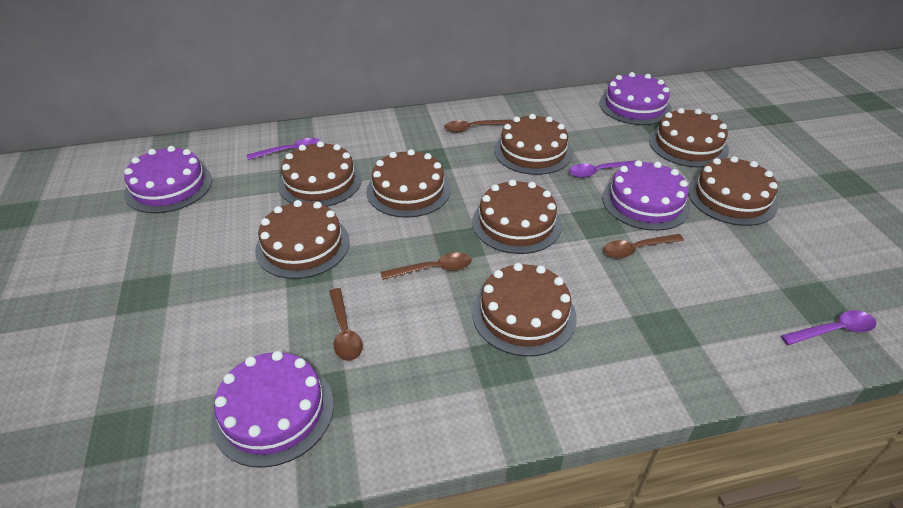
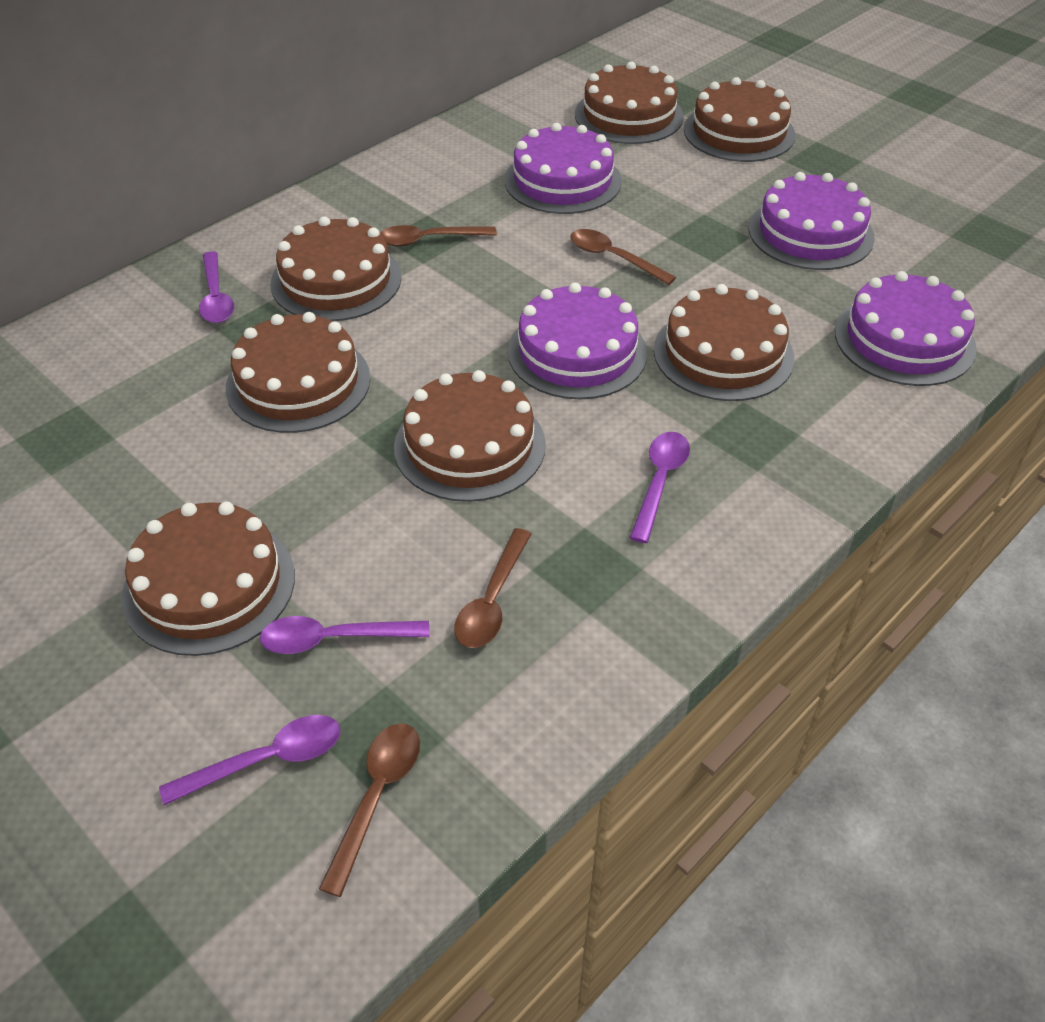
brown cake: [255,200,350,279] [278,141,362,207] [366,149,451,218] [472,179,562,254] [472,263,577,356] [494,114,572,175] [649,108,729,168] [688,156,778,226] = 8 -> [122,502,295,656] [226,312,371,433] [270,216,401,321] [394,370,546,502] [575,61,684,144] [654,284,794,401] [684,77,795,162] = 7
purple spoon: [247,138,320,160] [569,160,637,178] [781,310,877,345] = 3 -> [159,715,341,805] [199,252,234,323] [260,616,430,654] [630,432,690,543] = 4

